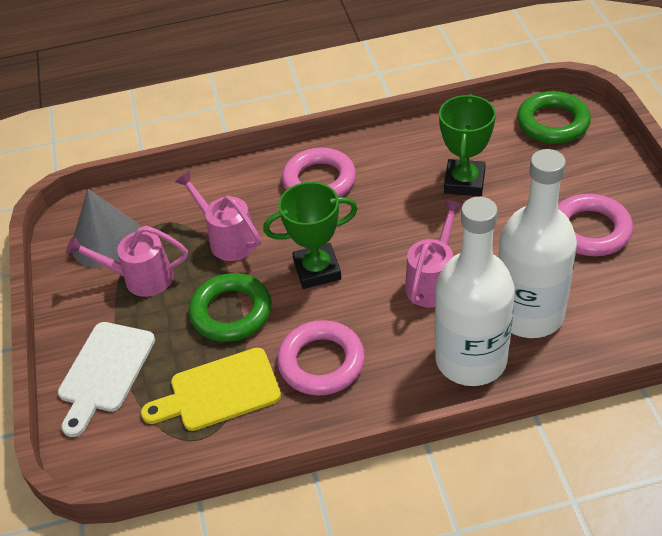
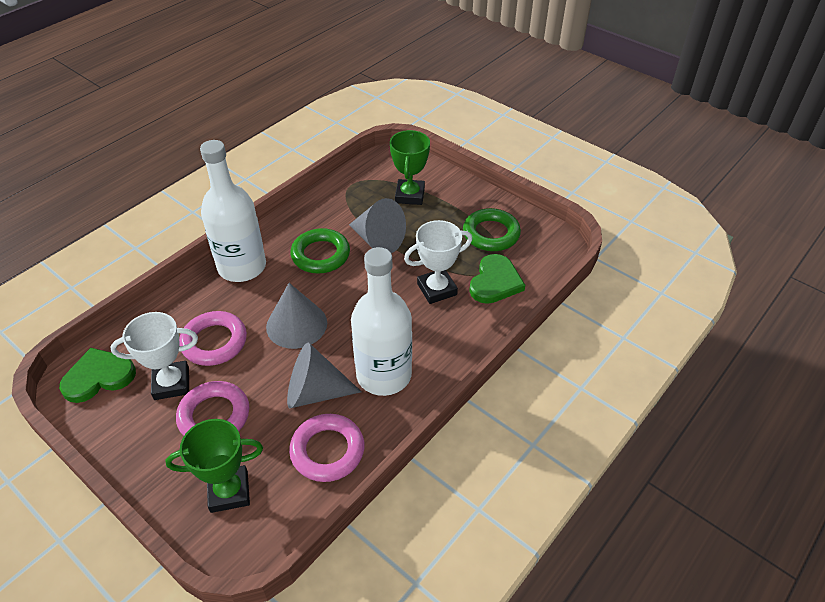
green heart: none = 0 -> [59,348,136,403] [469,254,525,304] = 2
grey cone: [72,189,140,268] = 1 -> [266,283,327,349] [287,342,362,408] [349,198,406,253] = 3
pink watering can: [66,226,188,297] [175,171,261,261] [405,200,463,308] = 3 -> none = 0
white cutting board: [58,322,155,437] = 1 -> none = 0
white trophy: none = 0 -> [110,312,198,400] [404,220,472,304] = 2
yellow cutting board: [141,348,281,431] = 1 -> none = 0

